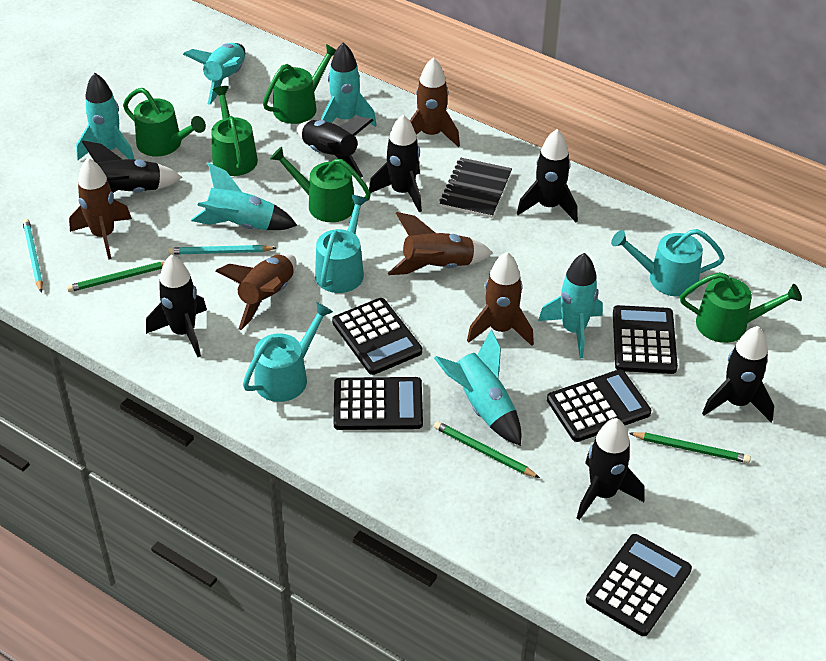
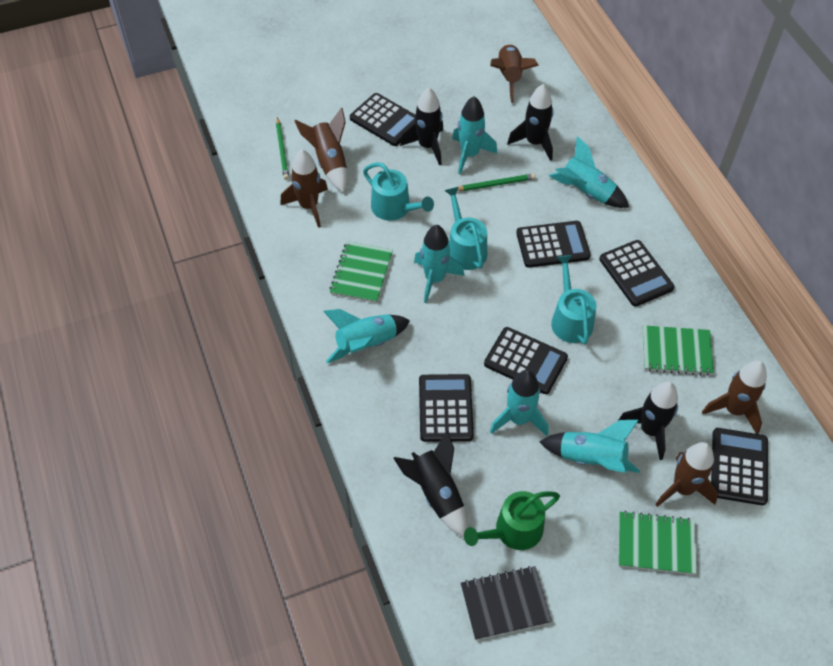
black calculator: [332,298,422,375] [333,377,423,430] [547,369,651,442] [586,534,692,636] [613,305,678,374] = 5 -> [350,93,416,146] [419,374,474,442] [484,327,568,394] [516,221,591,268] [599,240,674,306] [711,428,768,505] = 6
black rocket: [82,140,182,193] [146,255,207,357] [297,117,374,178] [369,115,422,212] [517,129,578,222] [577,418,645,520] [702,326,774,422] = 7 -> [393,431,467,537] [400,88,443,165] [507,84,554,161] [618,381,678,460] = 4
green notebook: none = 0 -> [330,241,393,303] [619,511,697,575] [642,325,714,376] = 3
green pencil: [67,261,165,292] [434,421,540,478] [629,432,751,463] = 3 -> [276,117,289,180] [457,174,536,191] = 2
green watering can: [123,88,206,157] [211,86,258,176] [263,44,336,124] [270,147,371,222] [680,272,802,343] = 5 -> [464,491,560,550] = 1
turquoise pencil: [23,219,43,293] [168,245,276,255] = 2 -> none = 0

